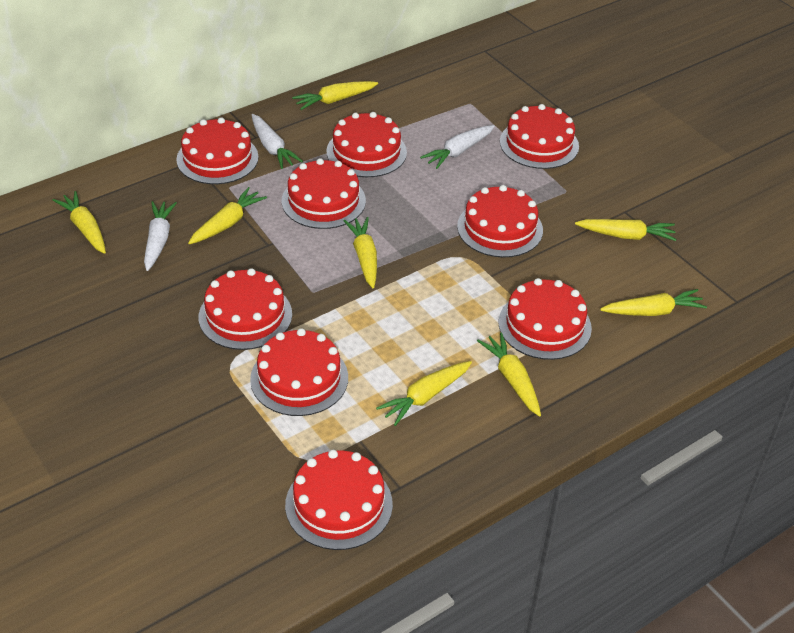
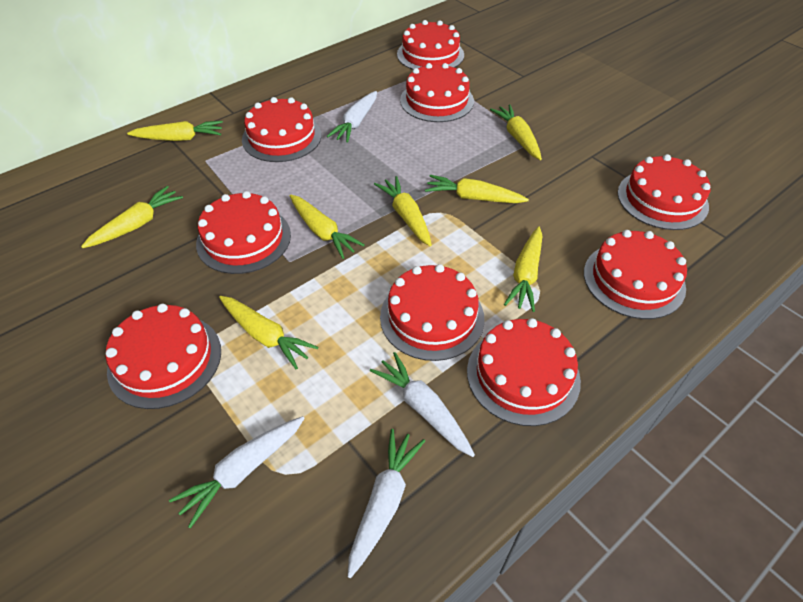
white carrot: [144,201,177,271] [252,114,303,169] [420,125,495,169] = 3 -> [169,416,305,529] [327,91,377,142] [348,429,425,578] [370,352,475,457] = 4

